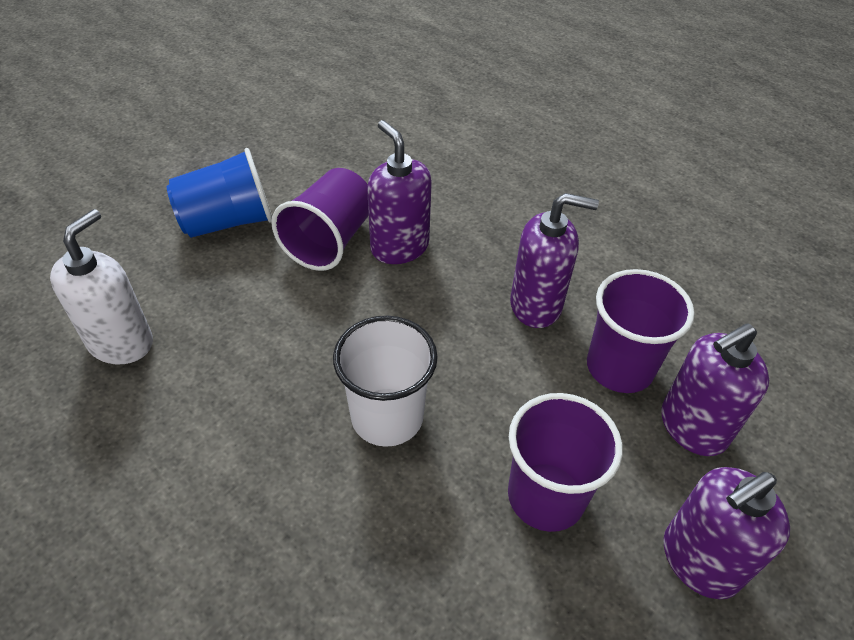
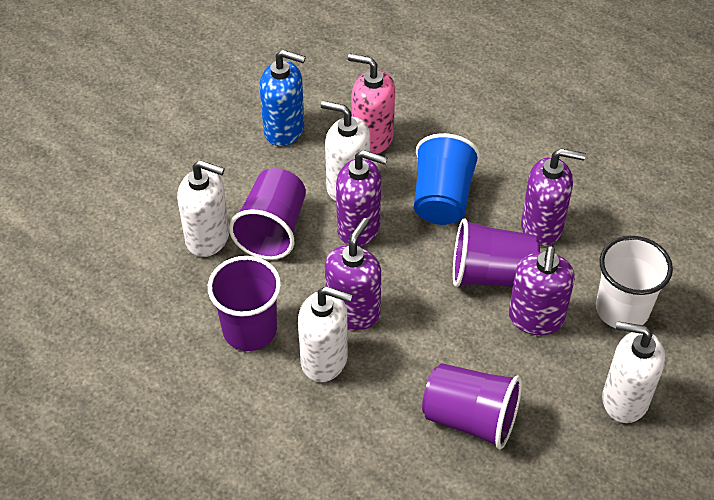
blue soap dispenser: none = 0 -> [260,50,306,146] = 1
pink soap dispenser: none = 0 -> [348,54,395,154] = 1
purple cup: [271,168,369,271] [508,393,623,532] [587,269,695,393] = 3 -> [208,256,281,351] [229,168,306,260] [422,363,522,449] [453,219,540,287] = 4
white soap dispenser: [50,209,153,365] = 1 -> [177,160,229,257] [298,286,353,382] [321,101,370,201] [602,321,665,423] = 4

